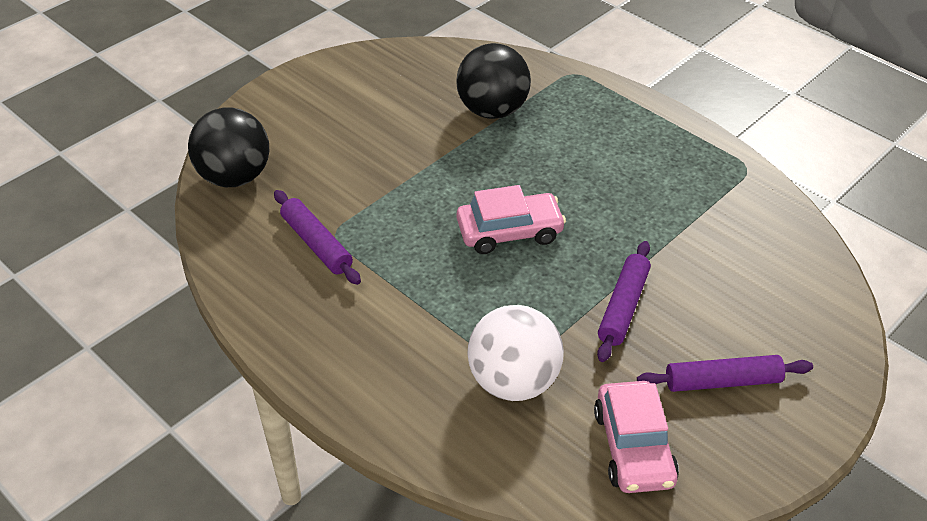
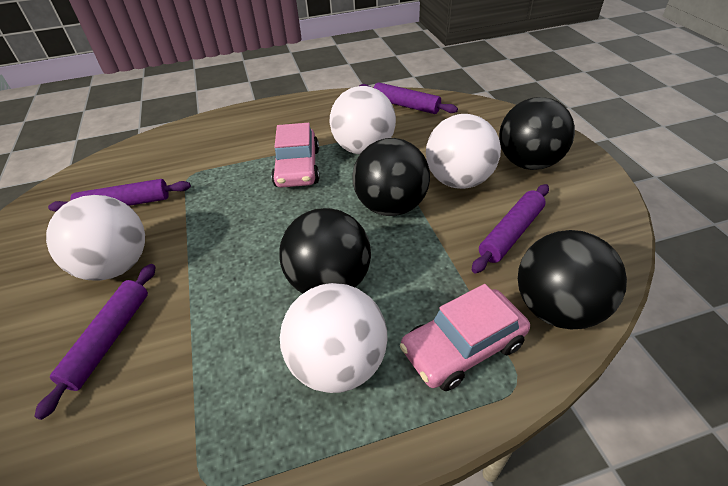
black ball: [188,107,269,187] [456,43,531,119] = 2 -> [279,208,371,294] [352,138,430,216] [499,97,575,170] [518,230,627,329] = 4
purple rolling pin: [274,190,361,285] [597,241,651,362] [637,355,813,392] = 3 -> [34,264,156,420] [48,179,191,212] [359,82,458,114] [472,184,549,273] = 4
white ball: [468,305,564,401] = 1 -> [46,195,145,281] [280,283,388,393] [330,86,396,154] [426,114,501,189] = 4

